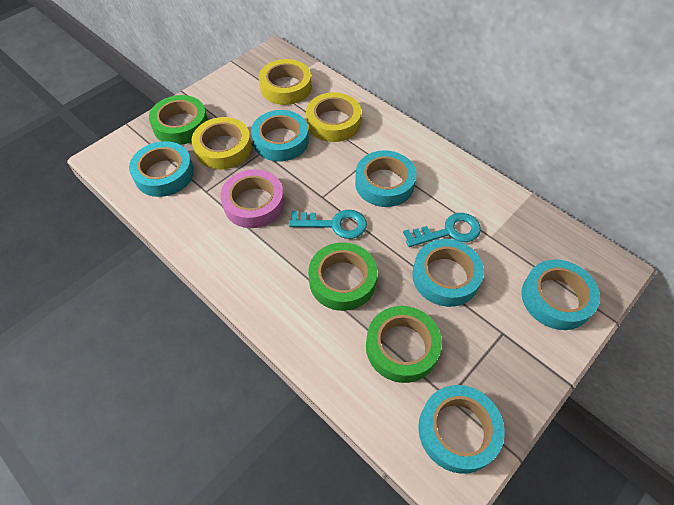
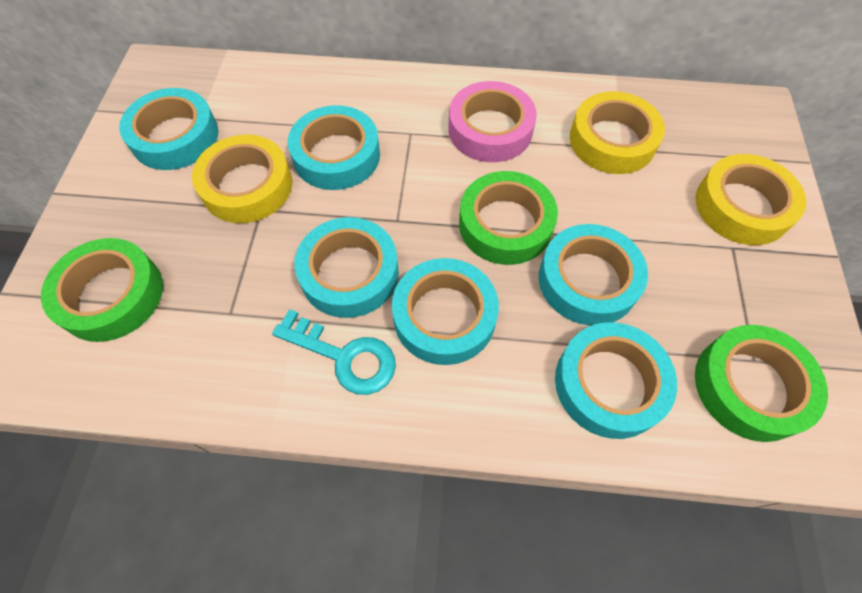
turquoise key: [289,210,367,239] [403,213,481,247] = 2 -> [272,309,396,395] = 1

